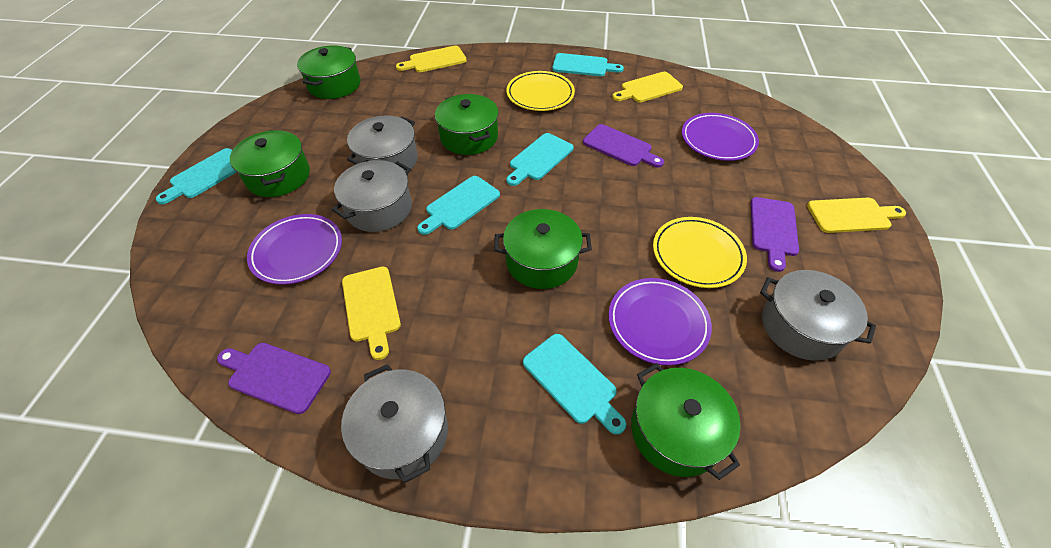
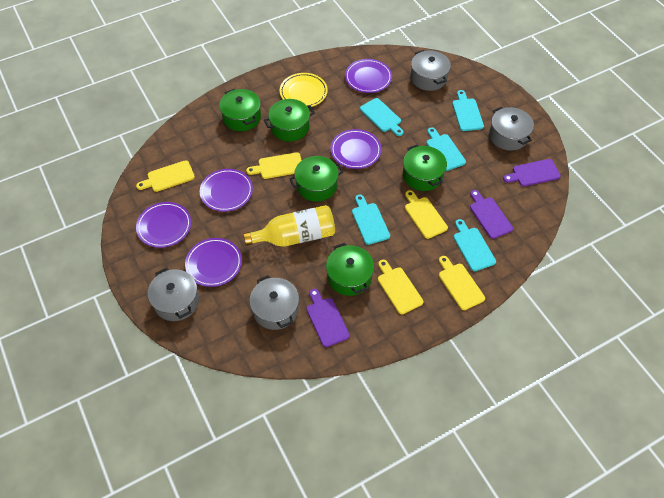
purple plate: [247,214,342,285] [609,278,712,366] [682,113,759,161] = 3 -> [136,202,191,248] [185,238,242,287] [200,169,253,212] [330,129,381,169] [345,59,392,93] = 5
yellow bottle: none = 0 -> [243,205,335,247] = 1
yellow cutting board: [342,267,401,360] [396,46,467,72] [612,72,683,102] [807,198,906,233] = 4 -> [136,160,195,192] [246,152,302,179] [378,260,423,314] [405,190,448,239] [439,256,485,310] = 5
yellow plate: [506,71,575,111] [653,217,747,288] = 2 -> [280,73,328,107] = 1

